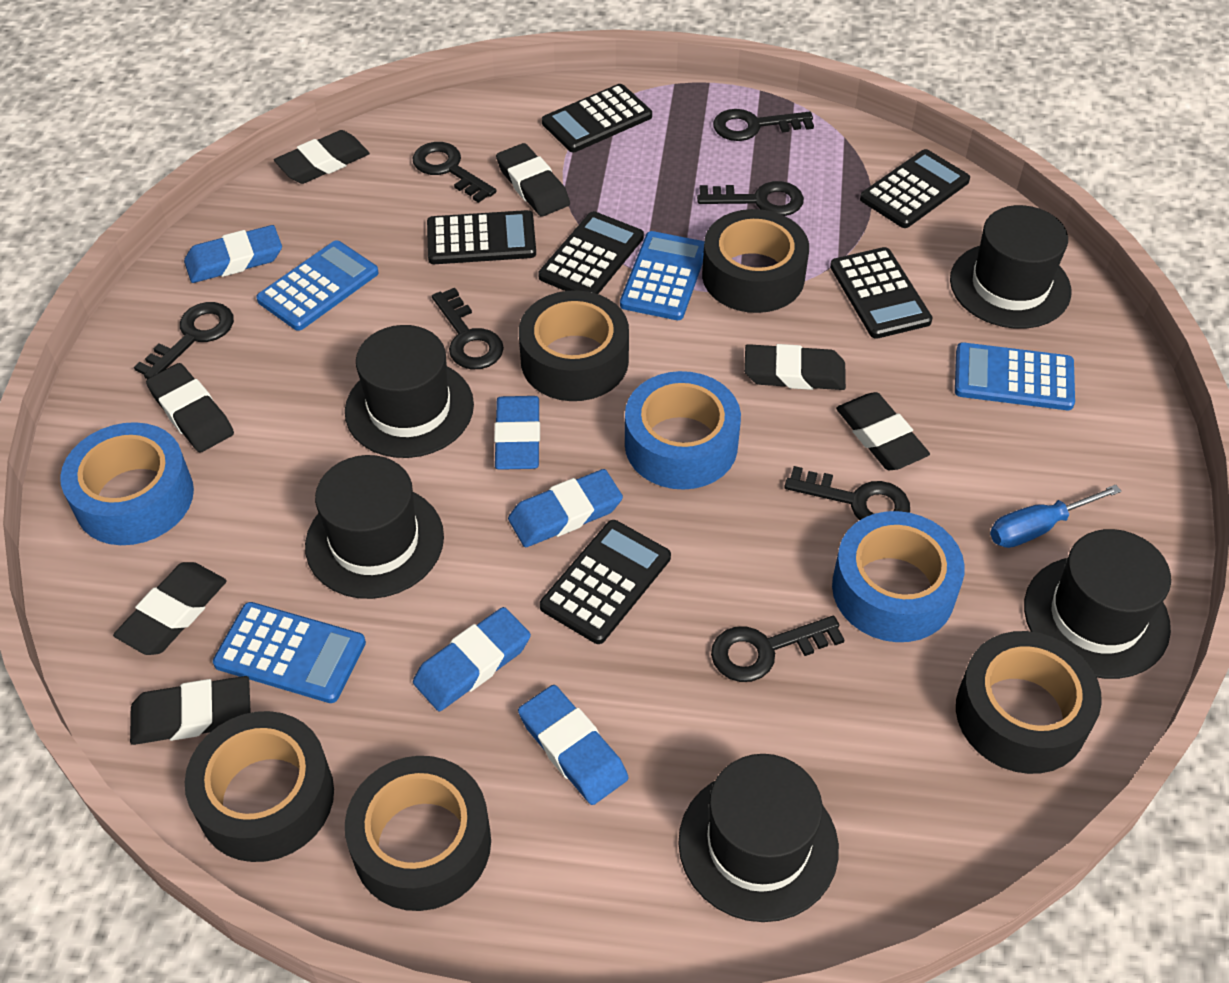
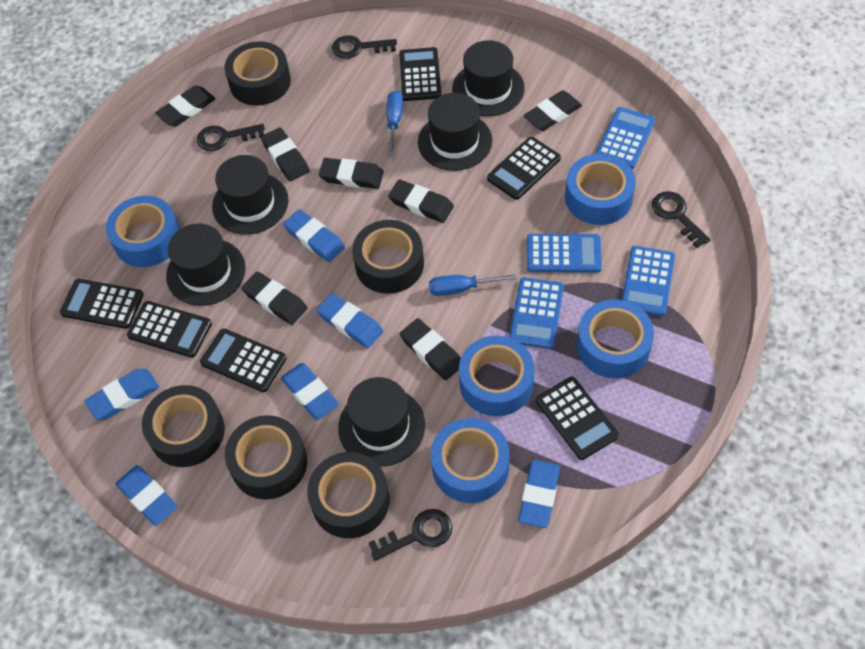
black key: [134,302,234,379] [413,142,496,203] [432,288,504,369] [697,181,804,216] [711,616,845,682] [713,109,814,141] [784,466,910,520] = 7 -> [197,124,265,151] [332,35,397,59] [368,509,452,561] [652,191,711,248] = 4
blue eraser: [184,225,282,283] [413,607,531,711] [494,396,540,470] [508,469,623,547] [518,685,629,805] = 5 -> [85,369,159,420] [116,465,177,526] [281,363,339,420] [283,209,345,262] [316,293,383,348] [518,460,560,528] = 6
blue screwdriver: [990,485,1121,548] = 1 -> [386,91,403,155] [429,274,517,296] = 2
blue tape: [60,422,194,545] [625,371,741,490] [832,511,965,642] = 3 -> [106,196,180,267] [431,418,510,503] [459,336,535,416] [565,154,636,225] [577,299,654,379] = 5

